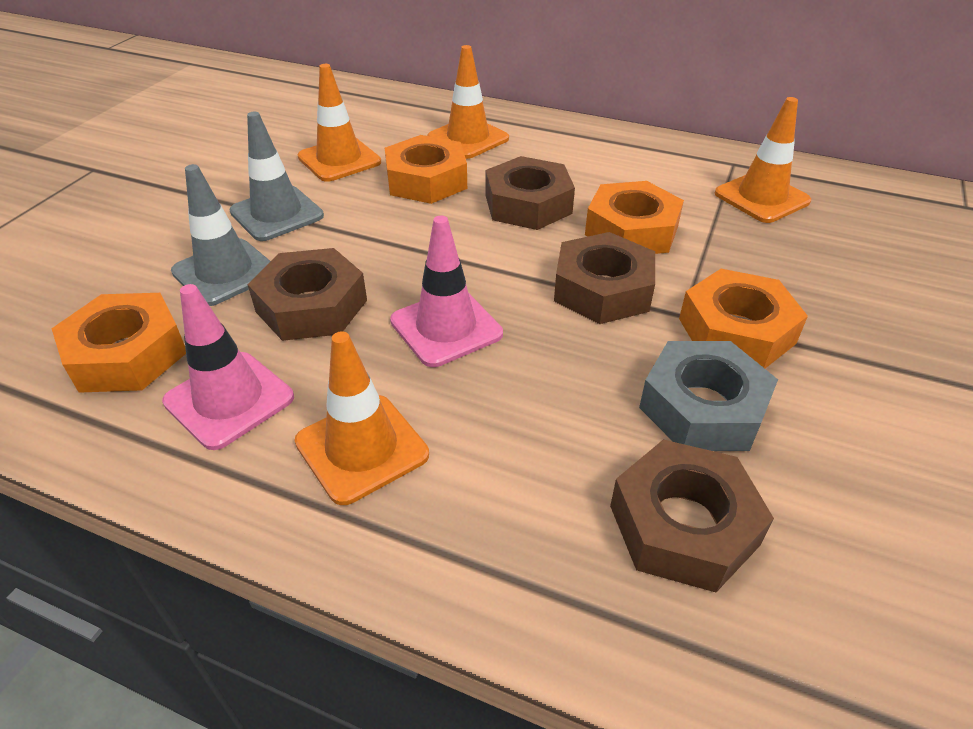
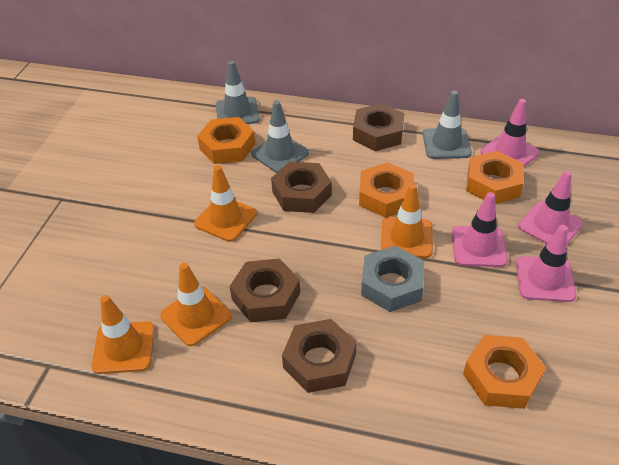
grey traffic cone: [171,164,271,306] [229,112,324,241] = 2 -> [215,61,260,124] [251,101,309,173] [423,90,472,159] = 3
pink traffic cone: [162,284,294,450] [390,216,503,367] = 2 -> [452,192,508,267] [481,99,540,167] [516,225,576,302] [518,170,583,244] = 4

